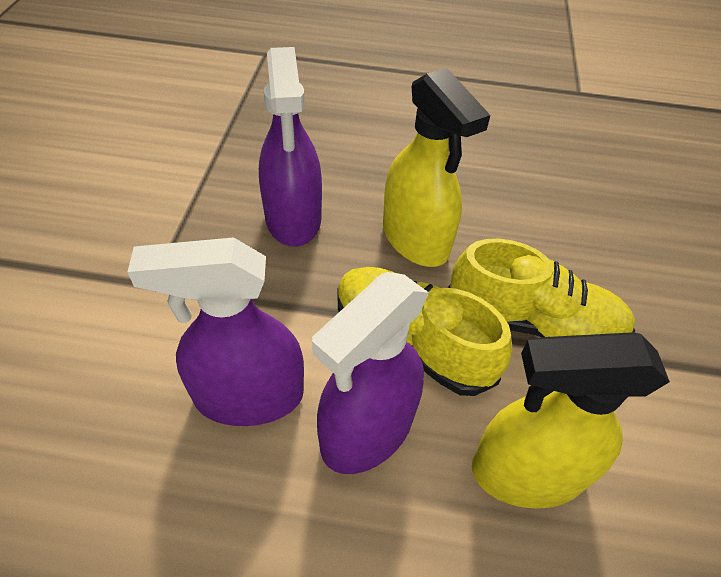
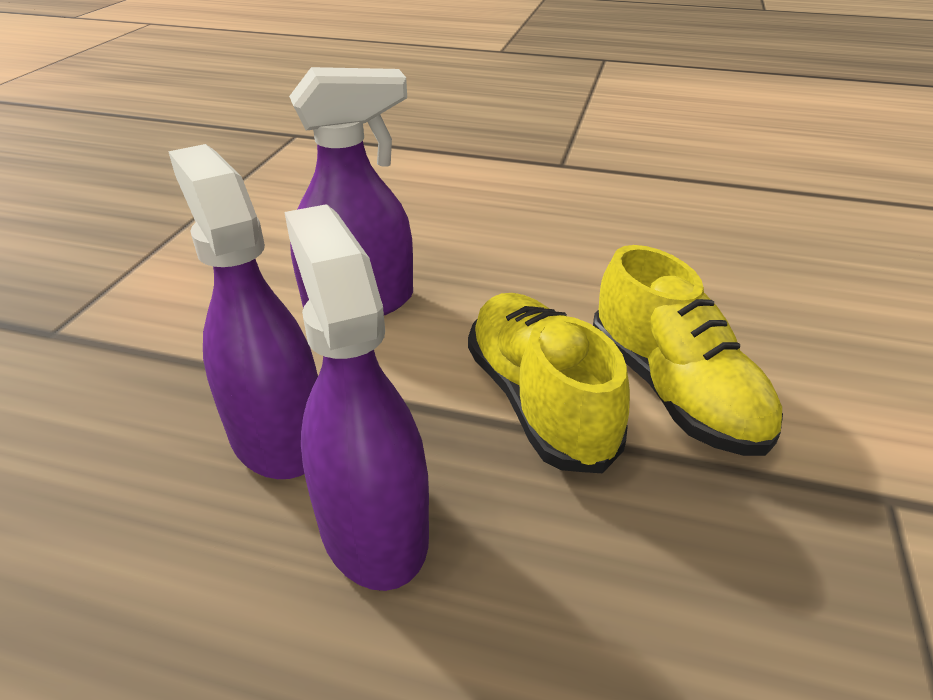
yellow spray bottle: [383,68,491,267] [472,332,670,509] = 2 -> none = 0

